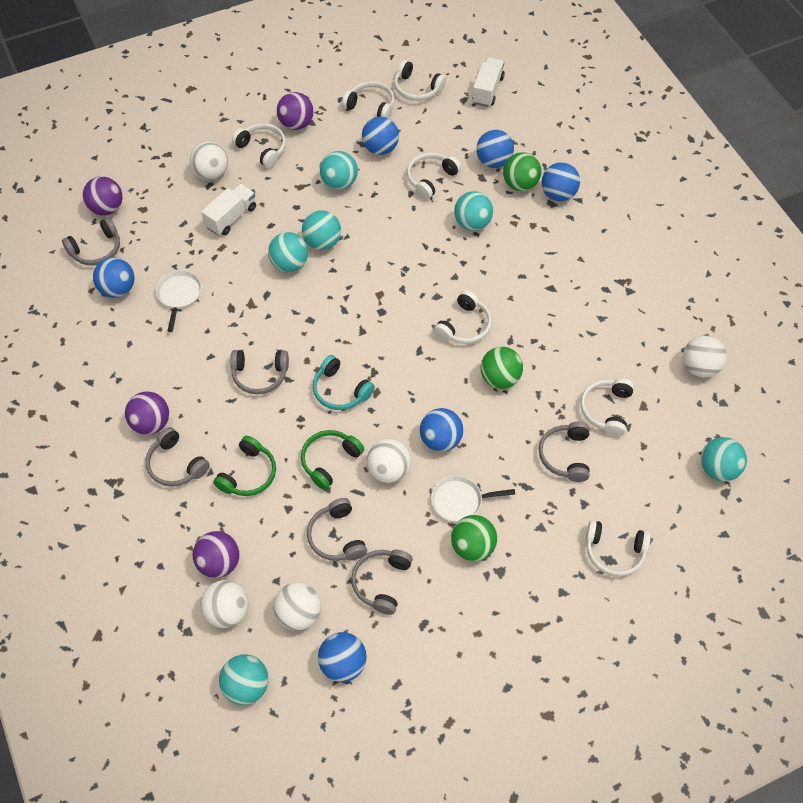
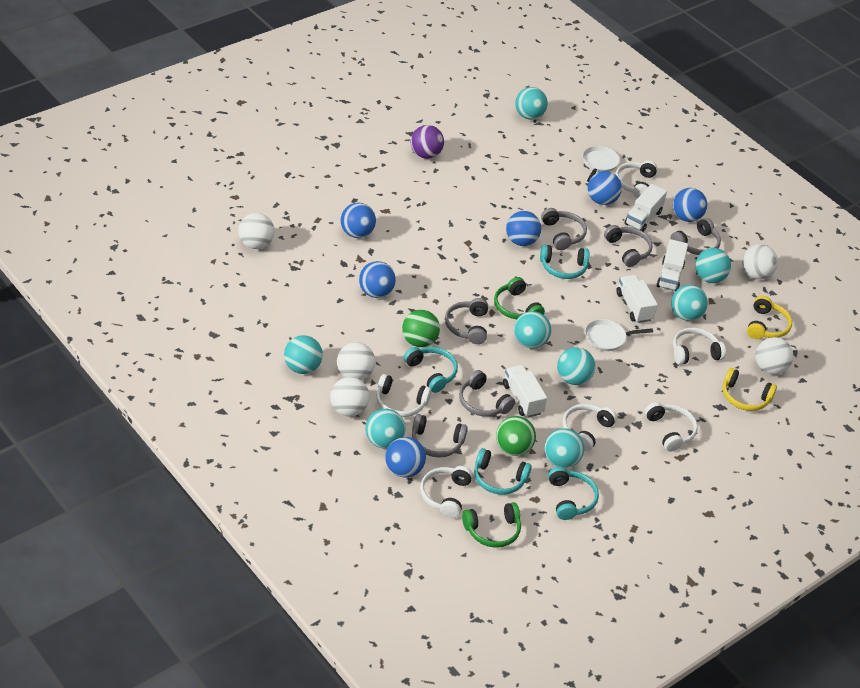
green ball: [451,515,497,561] [480,347,523,389] [503,152,541,191] = 3 -> [402,310,440,347] [496,416,536,456] = 2
purple ball: [83,176,123,216] [125,391,169,435] [193,531,240,578] [277,92,314,130] = 4 -> [411,125,444,159] = 1
turquoise ball: [219,655,269,705] [268,232,308,272] [302,210,341,250] [320,151,358,190] [454,191,493,231] [701,437,747,482] = 6 -> [284,335,323,374] [365,409,405,449] [514,311,551,349] [515,87,548,120] [544,428,584,468] [557,347,595,385] [671,285,708,321] [695,248,731,283] = 8
turquoise headphones: [313,355,375,410] = 1 -> [404,347,458,393] [474,448,532,495] [540,245,589,279] [548,467,599,520] = 4
white headphones: [232,123,286,168] [342,81,395,119] [394,60,446,101] [407,152,461,199] [434,290,492,344] [581,378,634,436] [586,520,651,576] = 7 -> [376,374,431,417] [420,466,473,518] [563,404,617,451] [615,160,657,198] [645,402,698,452] [673,328,726,365] = 6
white truck: [201,184,256,235] [472,57,505,107] = 2 -> [503,365,547,418] [616,275,658,323] [625,184,667,232] [657,239,688,291] = 4
yellow headphones: none = 0 -> [723,368,777,411] [747,296,792,339] = 2

